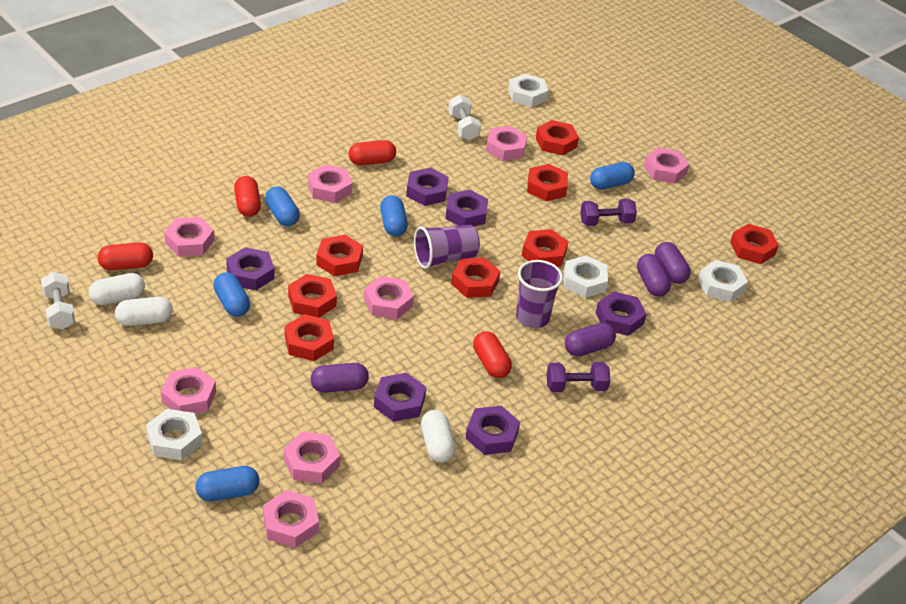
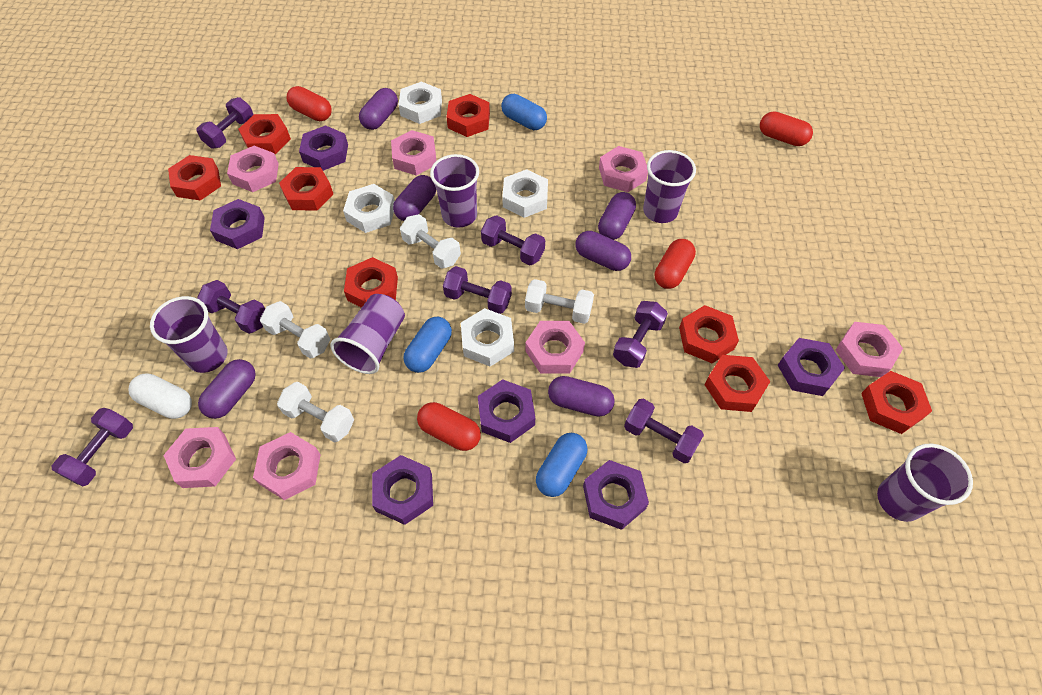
blue capsule: [196,466,260,501] [213,272,250,317] [265,186,300,227] [380,195,408,237] [590,162,635,190] = 5 -> [404,317,452,373] [501,94,547,130] [536,433,587,497] = 3
pink nut: [161,367,216,414] [164,217,214,257] [263,490,319,548] [284,432,340,483] [308,164,352,203] [364,276,414,319] [486,126,527,161] [644,147,689,184] = 8 -> [163,427,236,488] [227,146,279,192] [253,432,321,500] [391,130,436,176] [525,321,585,373] [599,146,648,192] [835,322,903,377] = 7
purple capsule: [311,363,369,393] [565,323,616,356] [637,254,671,297] [655,242,691,284] = 4 -> [198,359,256,419] [359,88,398,130] [393,175,436,221] [548,376,615,417] [576,231,631,271] [598,192,636,240] = 6
purple cup: [414,225,480,269] [516,260,563,328] = 2 -> [150,296,228,373] [330,294,405,374] [430,154,479,228] [643,150,696,223] [877,443,973,522] = 5
purple dumbbell: [546,362,610,392] [580,199,637,226] = 2 -> [52,408,133,486] [197,97,254,148] [197,280,265,334] [443,266,512,314] [481,215,545,265] [613,301,668,368] [624,399,704,463] = 7
white capsule: [88,273,145,305] [115,297,173,326] [421,410,456,463] = 3 -> [128,373,192,419] = 1
white dumbbell: [41,272,75,330] [448,95,481,140] = 2 -> [260,301,330,359] [277,382,354,442] [400,214,461,269] [525,279,594,324] = 4

